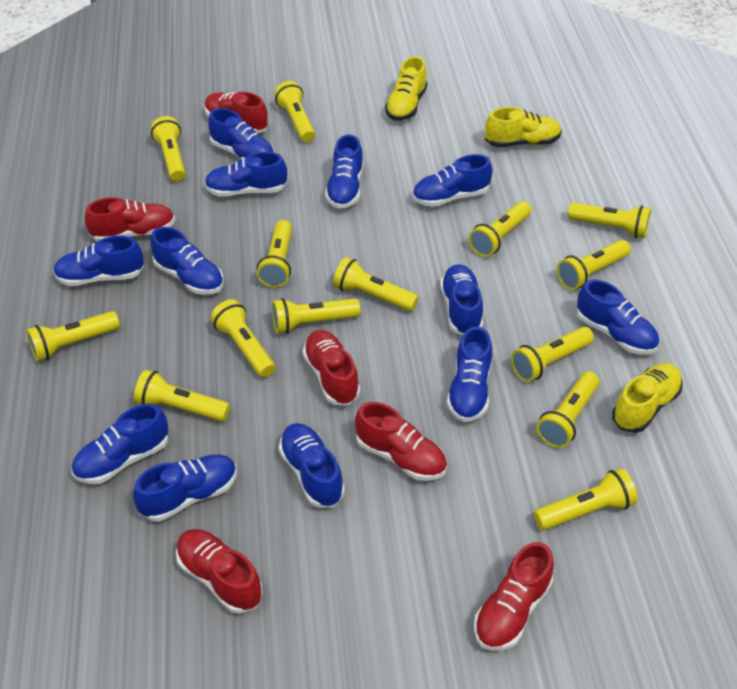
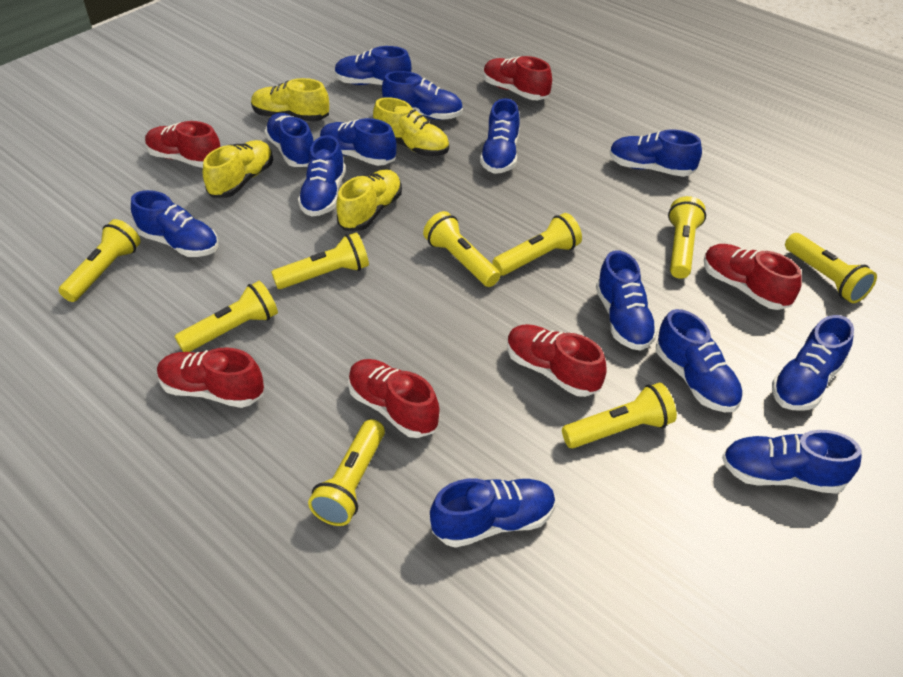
blue shoe: [53,235,144,286] [72,404,168,484] [133,455,237,522] [150,227,224,295] [204,152,287,197] [208,108,274,160] [279,423,345,508] [325,134,363,209] [412,154,493,207] [440,264,483,335] [447,326,492,422] [577,279,659,354] = 12 -> [131,190,218,257] [264,113,314,167] [298,135,346,216] [320,118,396,166] [335,46,411,85] [382,71,463,120] [430,479,556,548] [480,98,520,174] [596,250,658,351] [610,130,702,177] [656,309,743,412] [722,430,861,494] [772,315,854,411] = 13
yellow flashlight: [26,311,120,362] [134,370,230,422] [151,116,186,181] [211,299,275,378] [257,220,292,288] [272,298,360,334] [274,81,315,142] [333,257,419,311] [469,201,531,257] [511,327,594,382] [534,468,638,530] [536,371,600,448] [557,240,631,290] [568,202,651,238] = 14 -> [58,219,141,302] [174,281,278,352] [271,232,369,289] [308,419,385,526] [423,211,500,287] [492,213,582,276] [562,383,677,448] [668,196,706,279] [785,233,877,303] = 9
yellow shoe: [385,56,428,120] [485,107,562,147] [612,363,683,433] = 3 -> [203,140,273,198] [251,78,329,122] [337,169,402,231] [373,97,449,156] = 4

